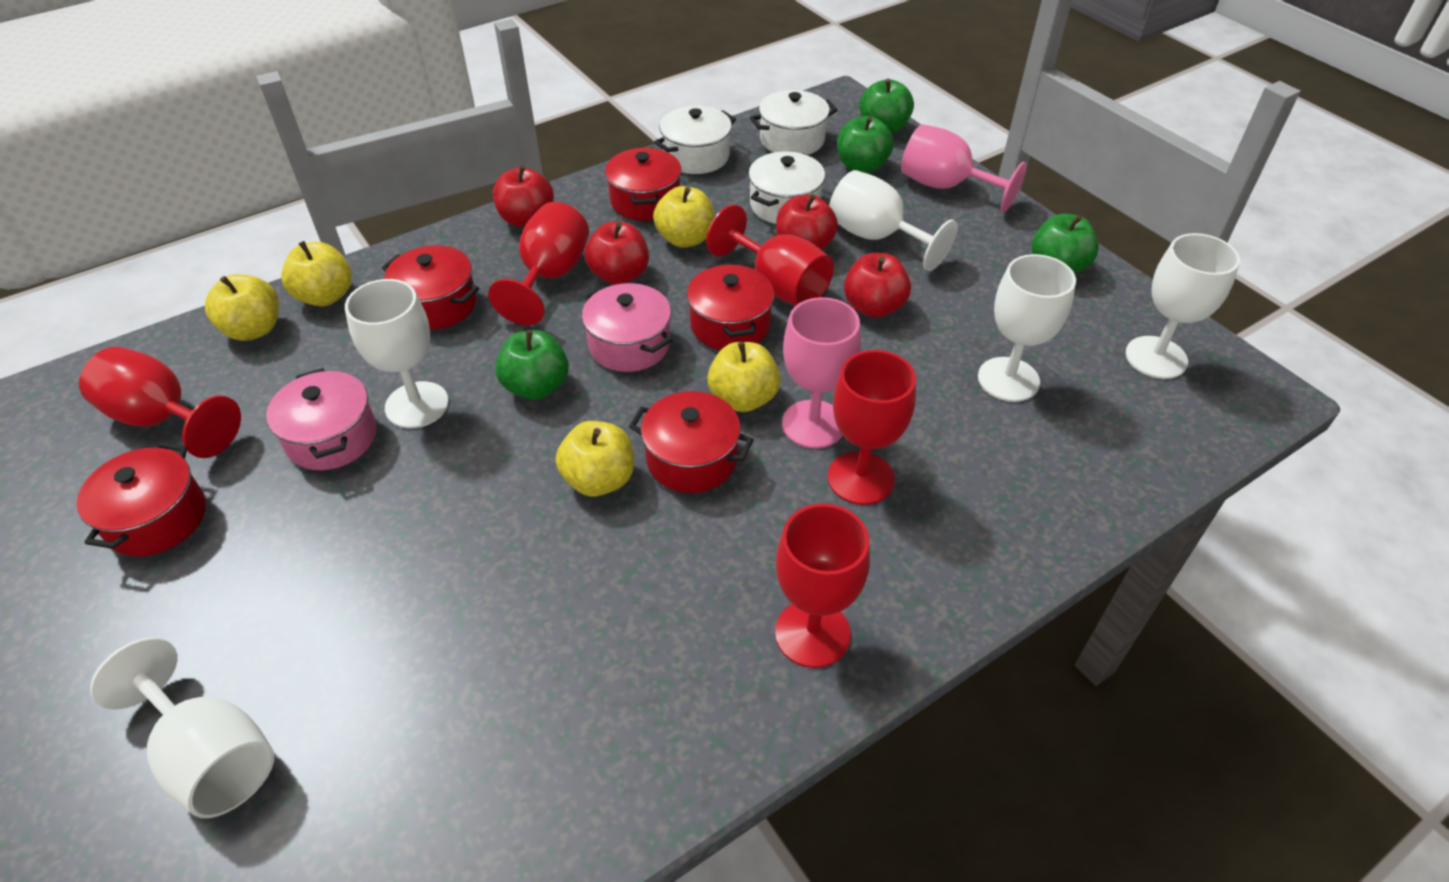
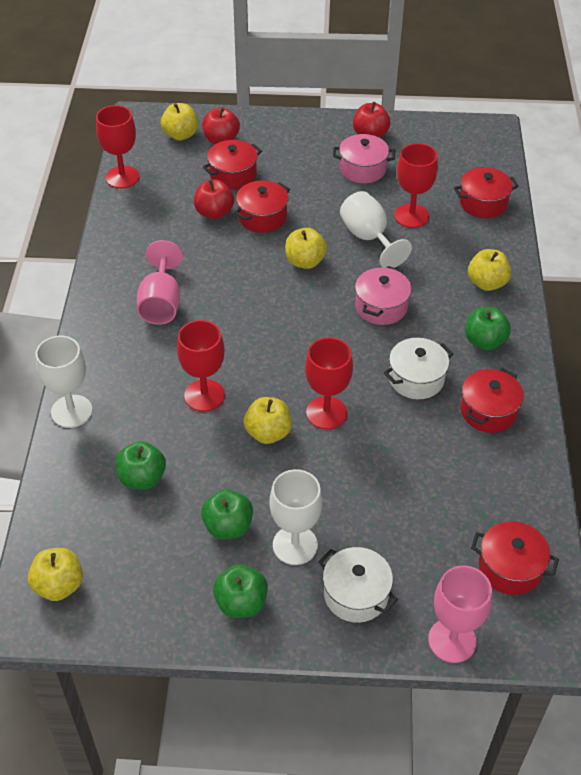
red apple: [493,166,554,227] [585,222,649,285] [776,194,838,250] [844,253,911,318] = 4 -> [194,179,234,219] [202,107,240,144] [353,102,390,138] = 3
red goblet: [79,347,241,458] [488,202,589,325] [706,205,834,306] [775,503,870,668] [828,350,916,505] = 5 -> [96,105,140,188] [177,320,225,412] [305,337,353,429] [394,143,438,228] = 4
white goblet: [90,637,274,818] [345,279,449,428] [829,170,958,271] [978,254,1076,402] [1125,233,1240,379] = 5 -> [35,336,93,428] [269,469,322,565] [340,191,412,268] = 3
white pot: [654,106,736,174] [748,151,825,224] [750,90,837,155] = 3 -> [318,547,398,623] [384,338,453,399] = 2

